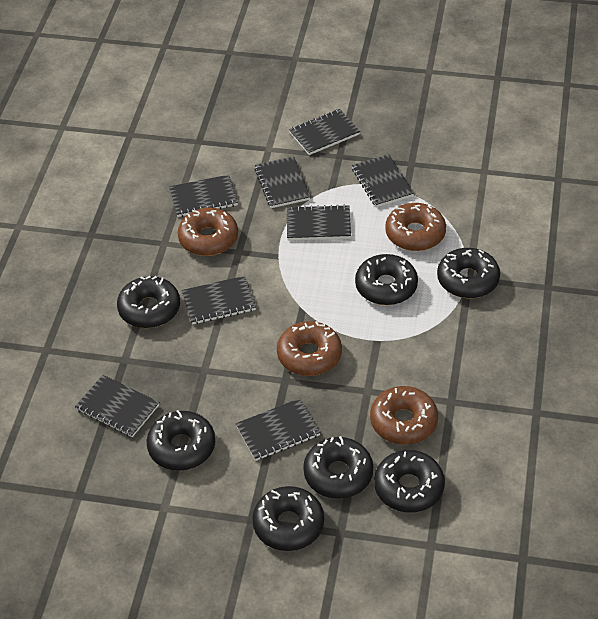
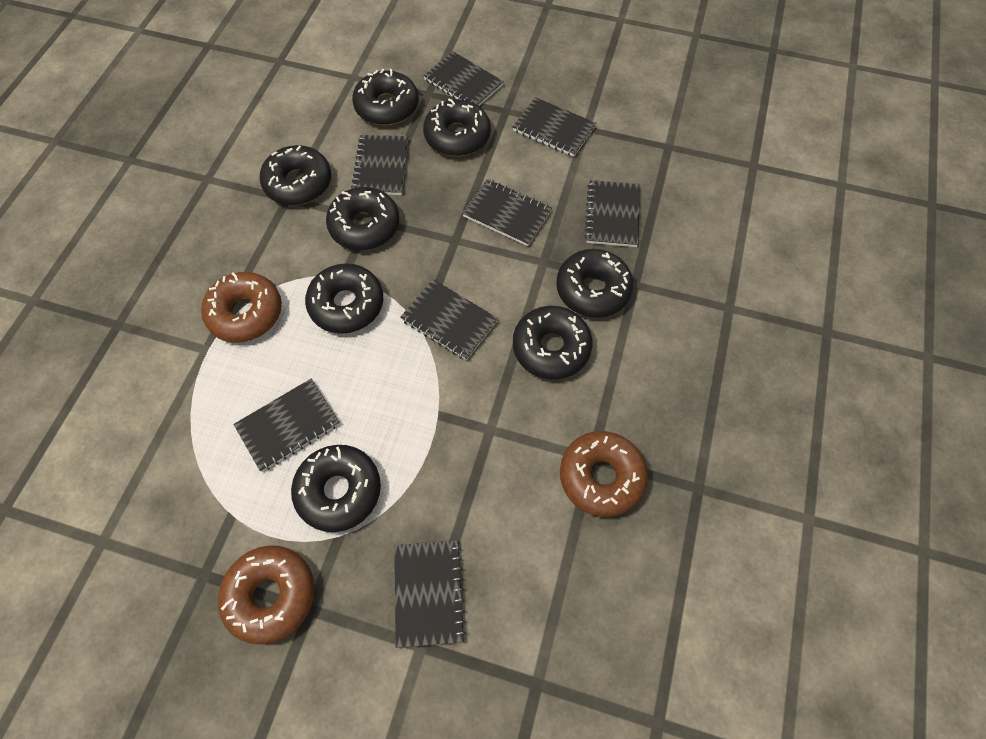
black donut: [117,276,180,328] [147,410,215,471] [252,486,324,551] [303,436,373,499] [355,254,418,305] [374,450,445,512] [437,248,500,298] = 7 -> [260,145,331,206] [291,445,381,532] [305,263,383,334] [326,187,399,250] [352,69,419,125] [423,98,491,156] [513,306,592,380] [556,249,633,318] = 8
brown donut: [178,208,238,256] [277,321,342,376] [370,386,438,445] [385,203,446,251] = 4 -> [201,272,282,343] [218,545,315,644] [560,431,648,517] = 3

